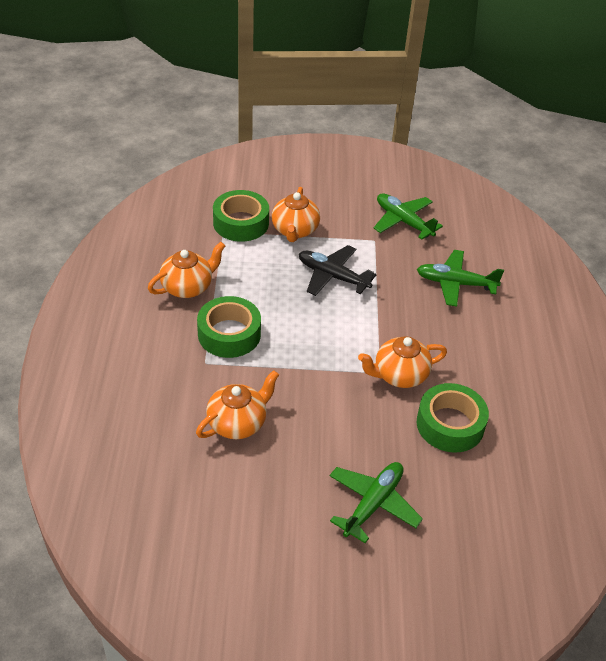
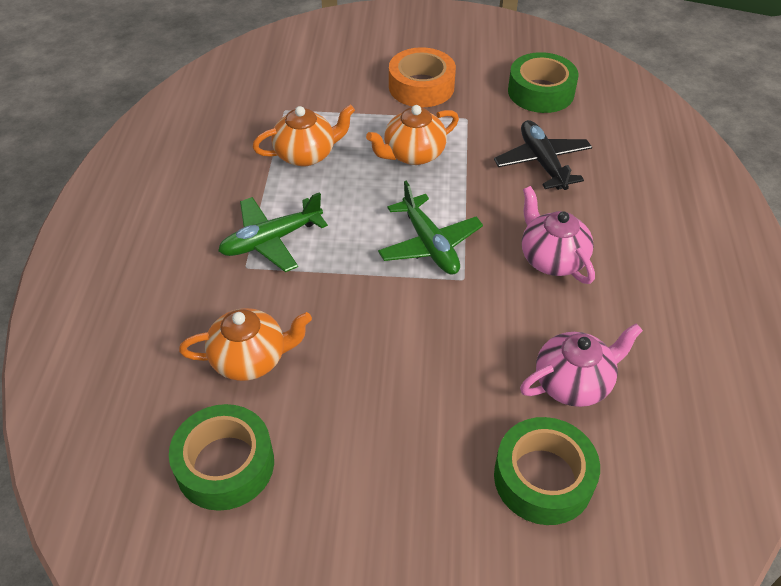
green plane: [330,462,423,543] [373,193,443,240] [417,250,504,307] = 3 -> [218,192,328,272] [378,181,483,275] = 2
orange tape: none = 0 -> [389,47,456,107] = 1
orange teapot: [148,242,225,298] [196,370,279,439] [272,187,320,242] [358,336,447,388] = 4 -> [179,308,312,381] [253,104,355,166] [366,105,459,165] = 3
pink teapot: none = 0 -> [520,323,643,407] [522,186,595,284] = 2

